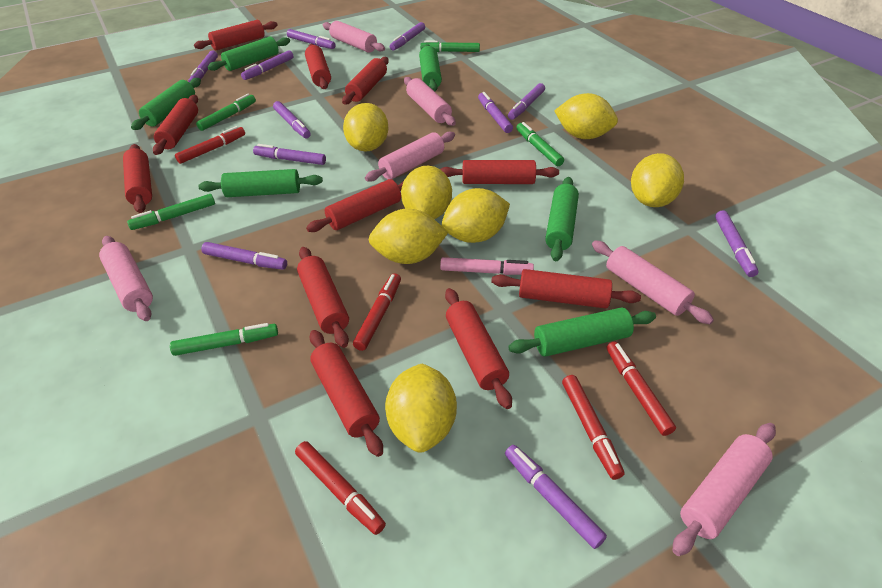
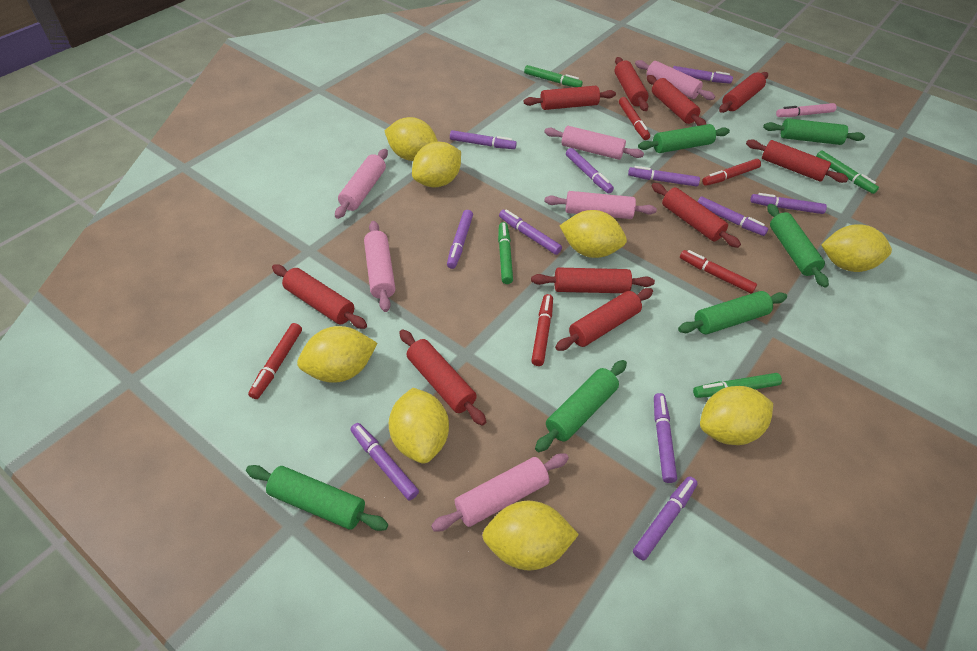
green marker: [127,194,215,230] [170,323,278,356] [196,94,256,131] [420,41,480,52] [516,122,564,166] = 5 -> [498,222,513,284] [524,65,583,87] [693,373,782,398] [816,151,879,194] = 4
red rolling pin: [123,144,152,213] [153,95,198,155] [194,20,278,50] [297,247,349,348] [305,44,331,89] [306,179,404,232] [310,330,383,457] [342,57,389,105] [440,160,559,184] [445,288,512,409] [491,269,641,309] = 11 -> [272,265,367,329] [399,330,486,426] [524,86,616,110] [531,267,655,293] [555,288,653,351] [615,57,649,111] [647,75,706,126] [652,183,741,248] [719,72,768,113] [746,139,849,183] = 10
yellow lemon: [343,103,389,152] [369,209,449,264] [385,364,457,453] [401,166,452,219] [442,188,510,243] [554,93,618,139] [631,153,684,207] = 7 -> [297,326,377,383] [384,117,438,161] [389,388,449,464] [412,142,461,187] [482,501,579,570] [560,210,627,258] [700,386,773,445] [821,224,892,272] = 8

